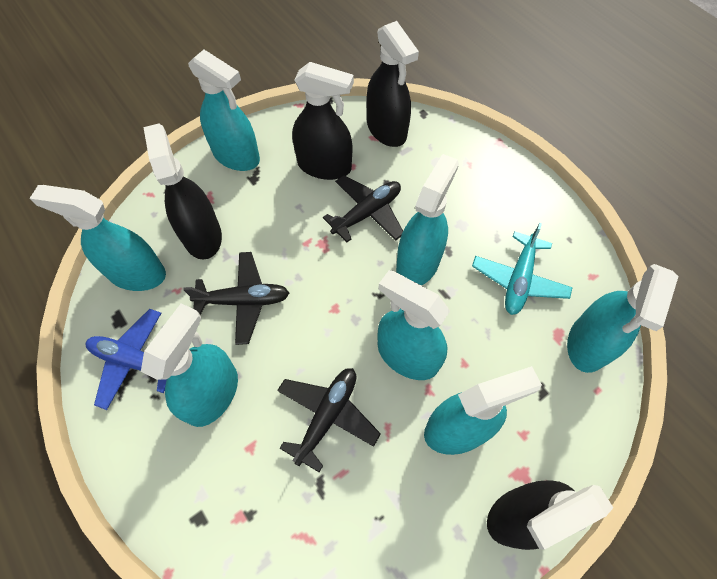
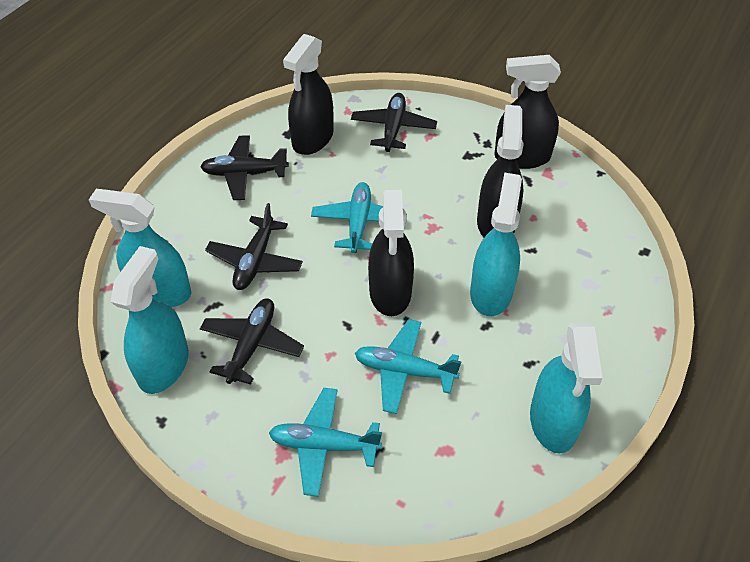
black plane: [183,252,289,345] [277,368,381,472] [323,175,403,242] = 3 -> [200,135,289,200] [200,298,304,385] [205,203,303,290] [351,93,437,152] = 4
blue plane: [86,309,167,410] = 1 -> none = 0
turquoise plane: [472,223,573,315] = 1 -> [269,388,382,497] [311,182,407,253] [355,319,462,414] = 3
turquoise spray bottle: [30,185,166,291] [141,303,238,427] [188,50,260,171] [377,270,450,380] [396,154,459,286] [424,366,542,455] [567,264,678,373] = 7 -> [89,189,191,307] [111,246,189,394] [470,173,522,316] [530,323,603,453] = 4

